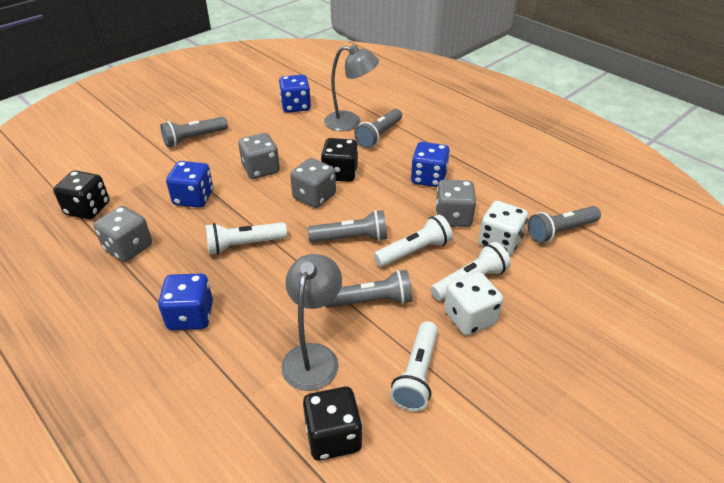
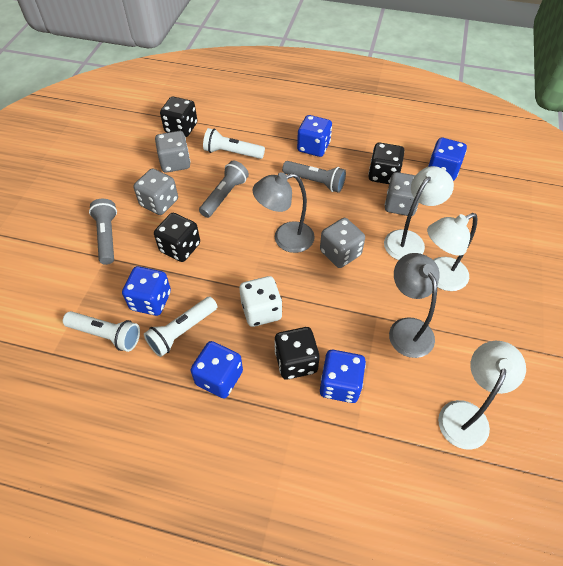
black dice: [53,170,109,220] [303,387,362,461] [321,138,358,182] = 3 -> [154,213,200,262] [160,97,197,137] [274,327,320,380] [368,143,405,184] = 4
blue dice: [158,274,213,330] [166,161,213,208] [279,75,311,113] [411,142,450,187] = 4 -> [122,266,171,316] [191,341,243,399] [297,115,332,157] [320,350,366,403] [428,138,467,181] = 5
grey flashlight: [161,117,228,147] [308,210,387,242] [325,270,412,308] [354,109,402,148] [527,206,601,243] = 5 -> [89,199,117,265] [199,161,249,218] [282,161,346,193] = 3
white dice: [444,272,503,335] [478,201,528,256] = 2 -> [239,276,282,327] = 1
white flashlight: [205,222,287,255] [374,215,453,267] [390,321,438,411] [431,242,511,301] = 4 -> [63,311,140,352] [144,297,217,357] [203,128,265,159] = 3
white lamp: none = 0 -> [384,166,454,260] [427,213,477,291] [438,341,526,450] = 3

